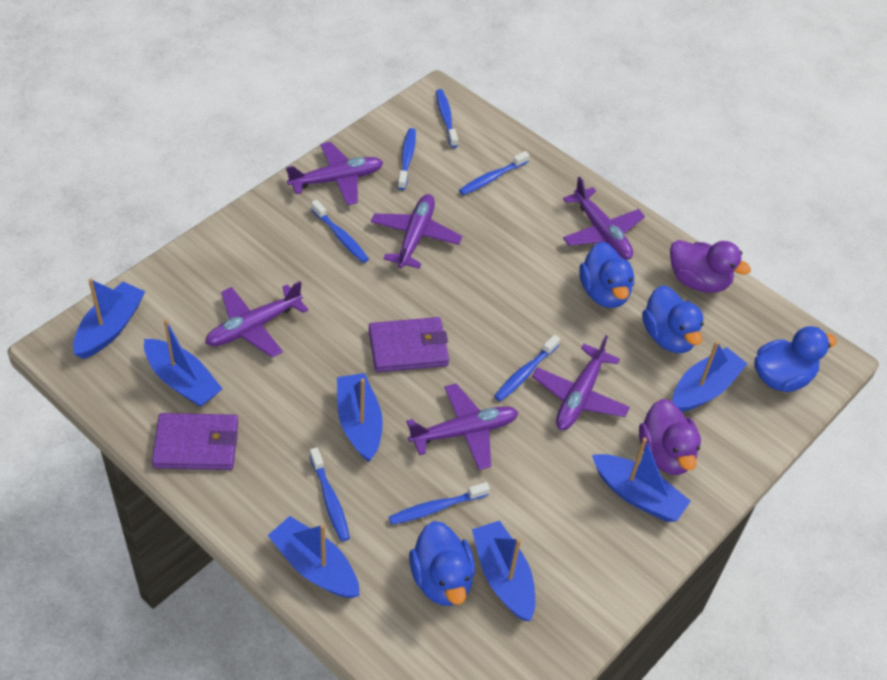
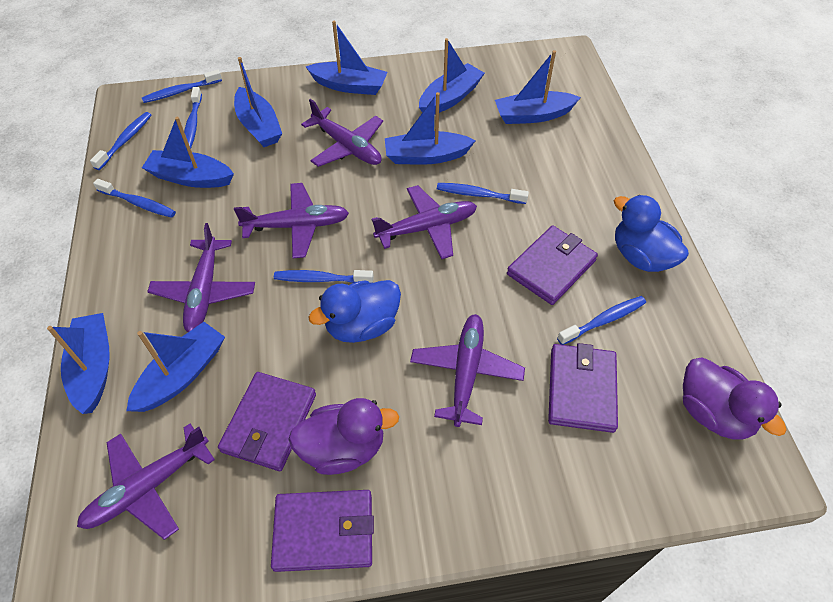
blue boat: [73,278,145,359] [144,319,223,407] [268,516,360,598] [337,373,383,462] [472,521,535,621] [592,438,691,522] [672,341,748,412] = 7 -> [47,313,110,414] [126,322,225,412] [142,117,234,188] [234,57,282,147] [306,21,388,95] [385,92,476,165] [419,38,485,114] [495,50,581,124] = 8
blue duck: [409,521,475,606] [579,242,634,308] [642,285,704,353] [754,326,837,392] = 4 -> [309,280,401,343] [614,195,689,272] = 2
purple wallet: [152,413,238,470] [369,317,449,372] = 2 -> [218,372,316,471] [271,490,374,572] [507,225,598,305] [548,343,618,433] = 4

